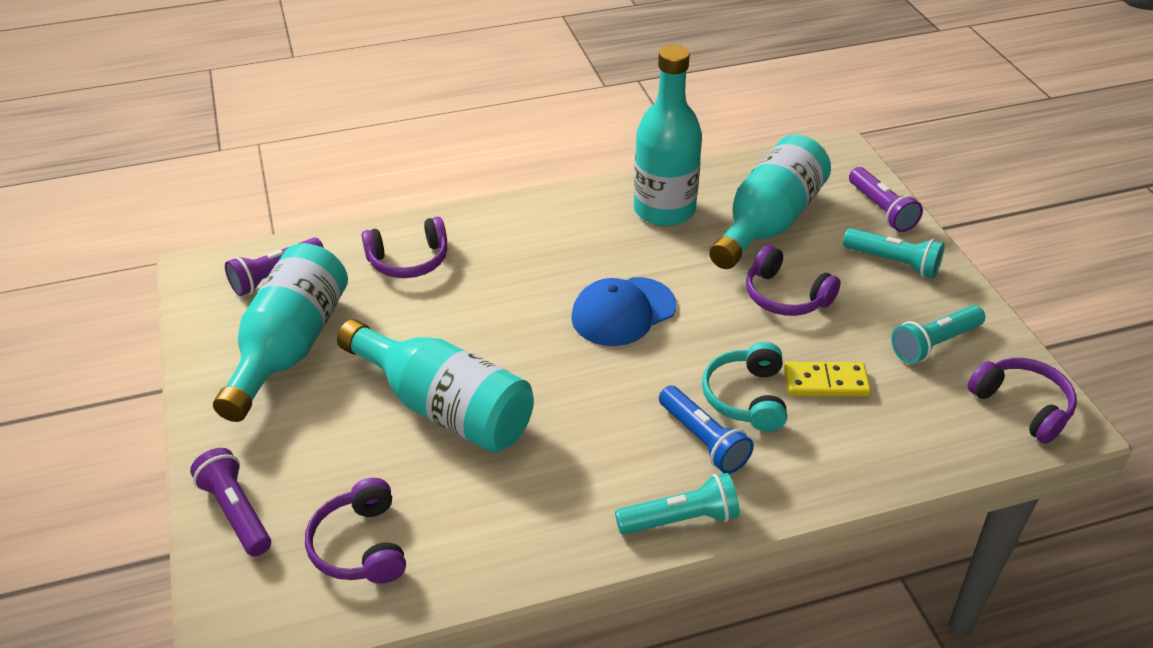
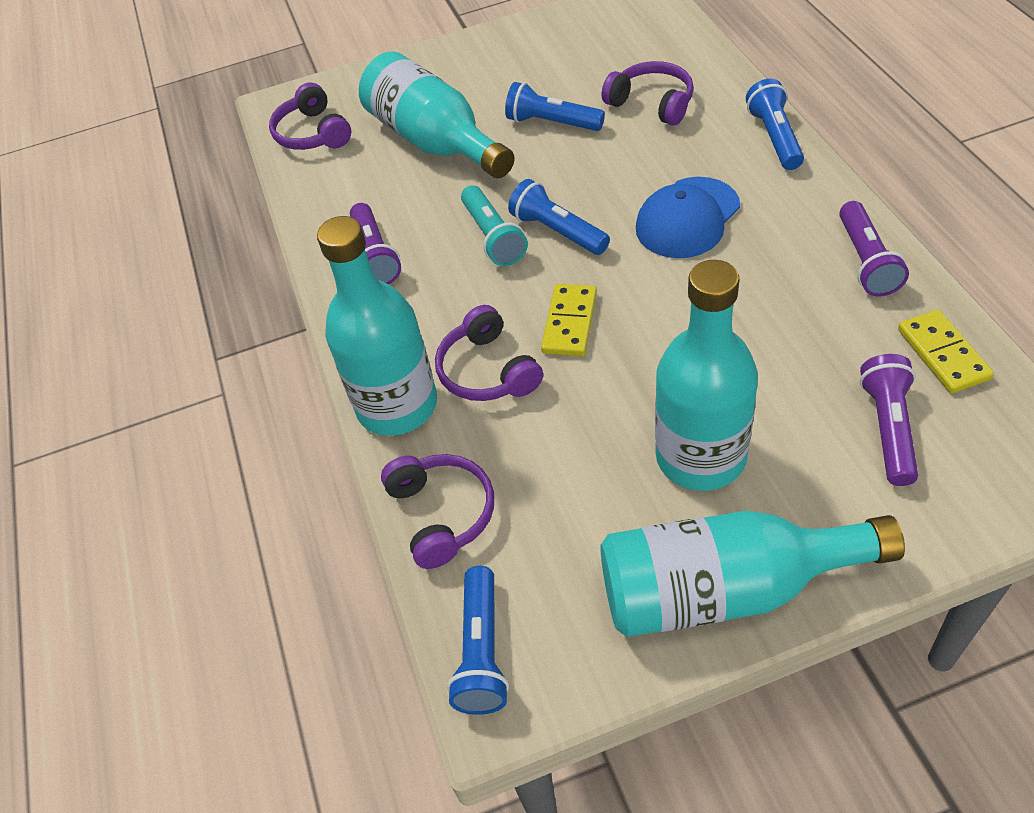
blue flashlight: [659,386,754,474] = 1 -> [447,566,509,715] [505,82,605,131] [508,179,610,255] [746,79,804,170] = 4
turquoise flashlight: [615,473,740,535] [843,228,945,278] [891,305,986,364] = 3 -> [461,185,528,266] = 1
turquoise headphones: [702,342,787,432] = 1 -> none = 0
yellow domino: [784,362,871,397] = 1 -> [541,284,597,356] [898,309,994,394] = 2

